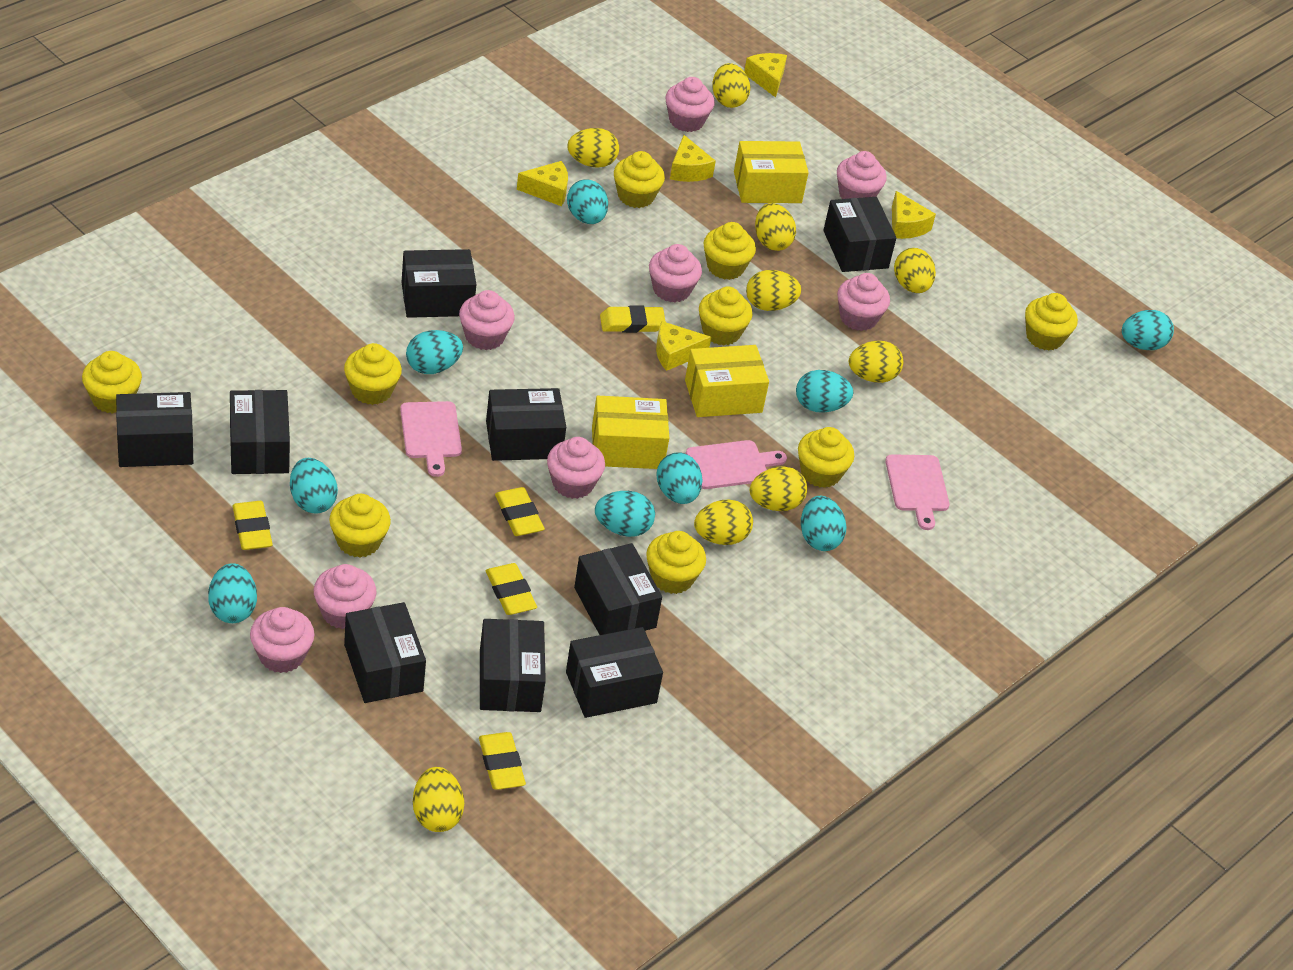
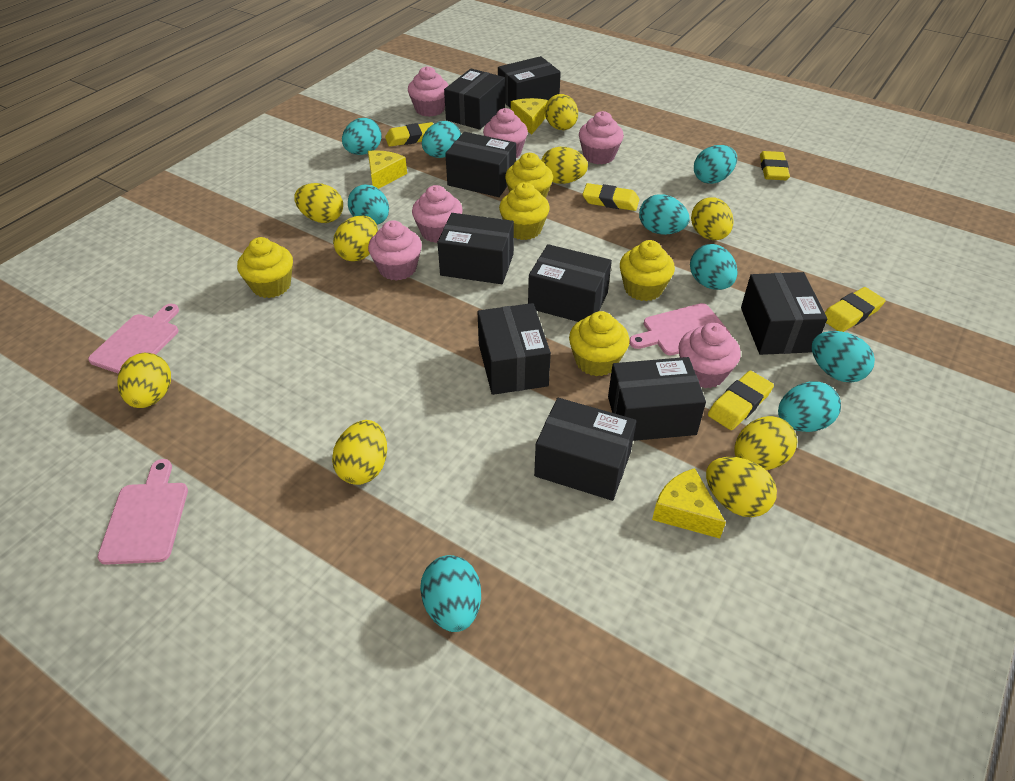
pink cupcake: [250,607,315,673] [314,564,376,629] [459,290,515,350] [547,437,605,499] [649,244,702,302] [665,77,715,132] [837,151,887,199] [837,273,890,331] = 8 -> [368,220,422,281] [408,66,448,117] [412,185,463,243] [483,108,528,158] [579,111,624,164] [679,323,741,388] = 6
yellow box: [592,396,669,469] [685,345,769,417] [734,141,809,203] = 3 -> none = 0
yellow cheese: [517,161,568,206] [656,321,711,371] [670,135,716,182] [744,53,787,97] [892,191,936,239] = 5 -> [368,150,407,189] [511,98,548,135] [652,468,726,538] = 3
yellow cupcake: [82,351,142,414] [329,494,391,558] [344,343,402,405] [614,151,665,208] [646,531,706,594] [699,286,752,345] [704,222,756,280] [798,427,854,488] [1025,293,1078,350] = 9 -> [237,237,293,298] [499,182,550,240] [505,153,553,198] [569,311,630,376] [620,240,675,301] = 5

